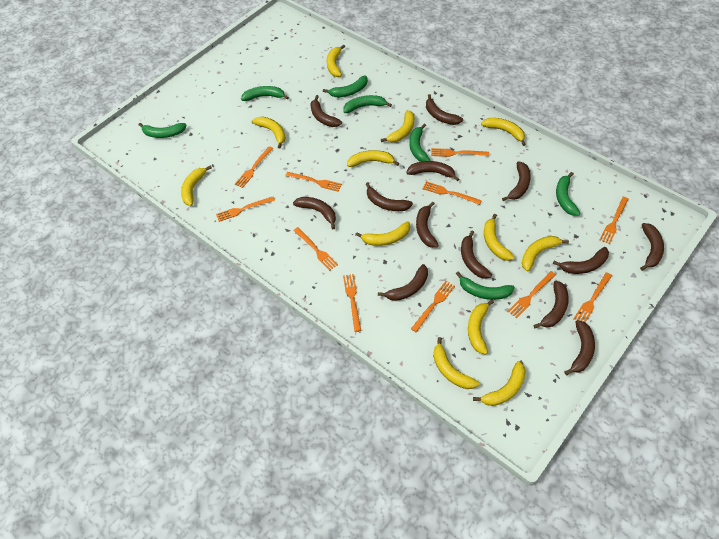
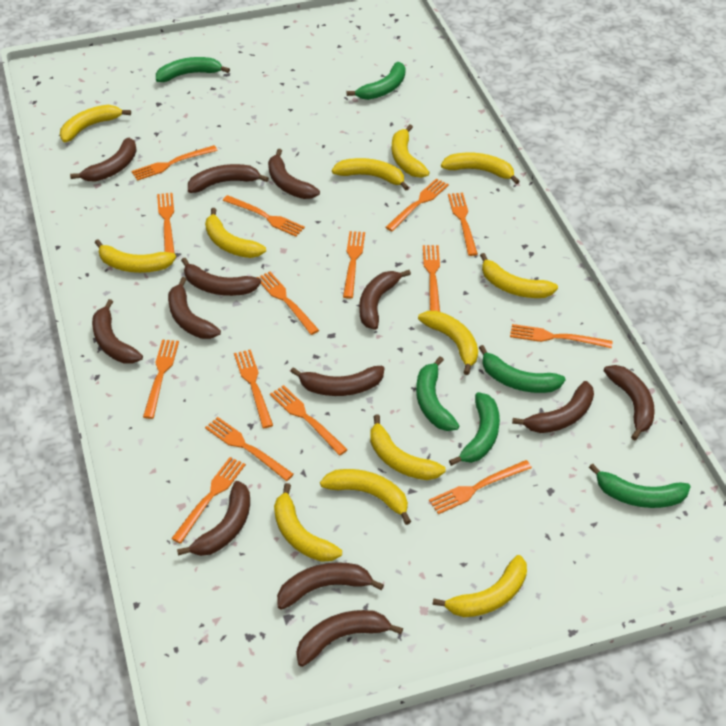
green banana: [138,123,187,138] [241,86,289,101] [323,75,368,97] [343,95,392,113] [409,124,430,162] [456,272,515,300] [556,172,581,216] = 7 -> [156,57,230,82] [347,62,405,100] [416,356,459,431] [449,392,500,466] [479,345,566,393] [589,464,691,508] = 6
orange fork: [216,197,275,222] [235,146,273,188] [285,172,342,192] [293,227,338,271] [343,274,361,332] [411,281,455,332] [422,181,482,205] [431,148,489,157] [508,271,556,318] [574,272,612,322] [600,197,629,244] = 11 -> [131,145,218,181] [143,340,179,419] [157,193,175,254] [171,457,246,544] [205,417,294,481] [223,195,305,237] [234,349,273,428] [257,272,319,335] [270,385,348,455] [343,231,365,299] [385,178,449,231] [423,245,440,312] [429,460,532,514] [448,193,478,256] [510,324,613,348] = 15

